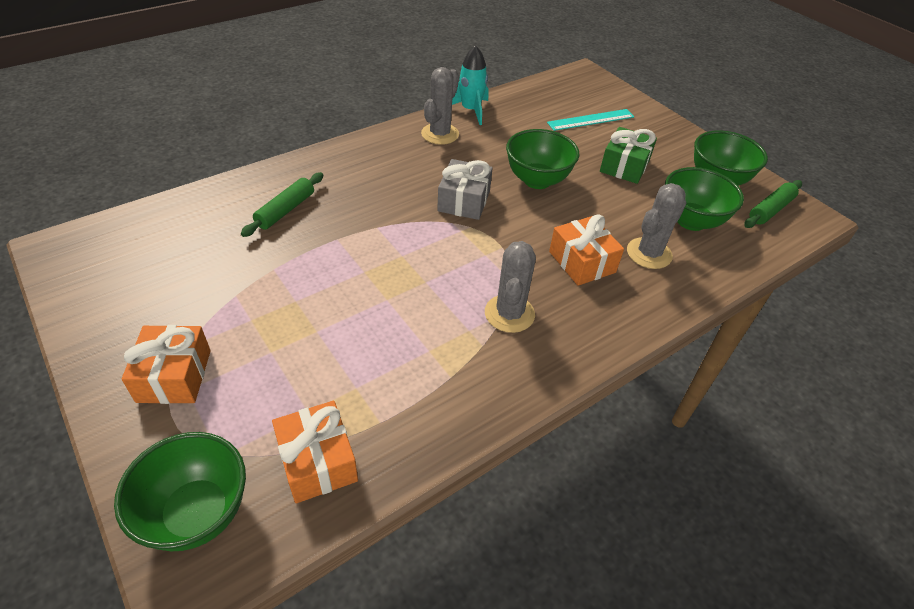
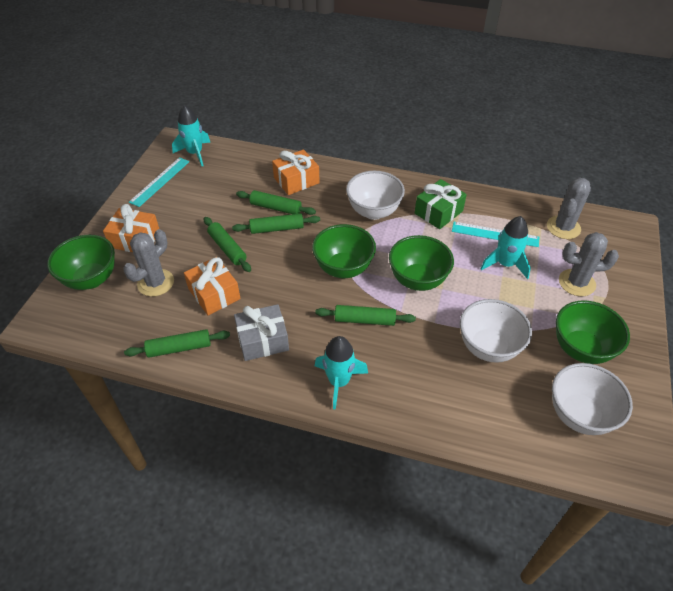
green rolling pin: [241,172,324,237] [744,180,802,228] = 2 -> [124,329,230,358] [204,217,251,272] [232,213,320,234] [236,190,316,215] [315,305,416,326] = 5
turquoise rocket: [452,45,488,125] = 1 -> [172,105,211,166] [315,336,368,410] [480,216,531,279] = 3
turquoise ruler: [547,109,634,131] = 1 -> [129,157,190,207] [452,222,539,247] = 2
white bowl: none = 0 -> [346,171,405,220] [460,299,532,363] [552,363,633,435] = 3

